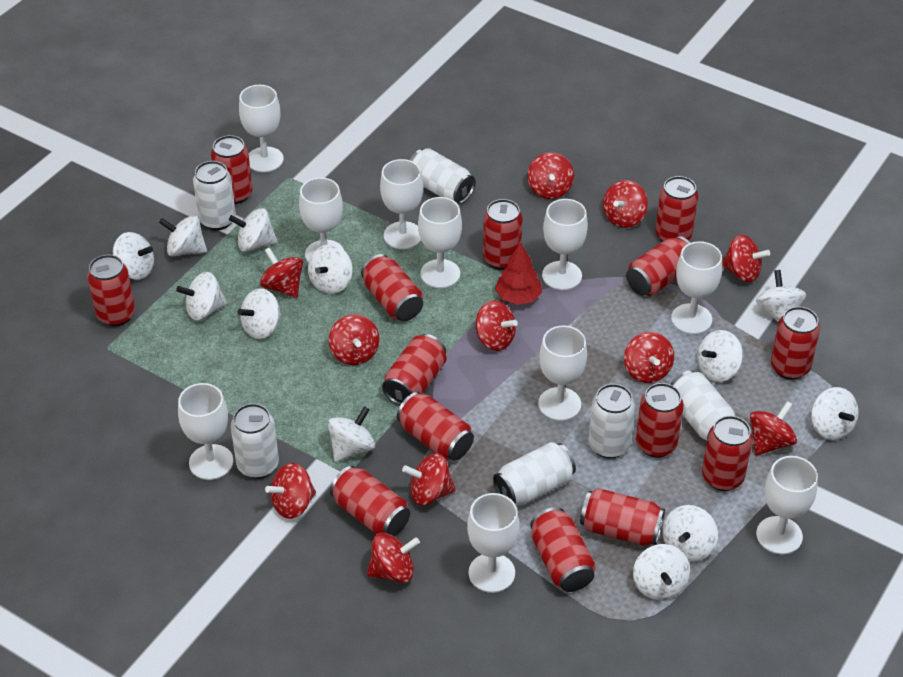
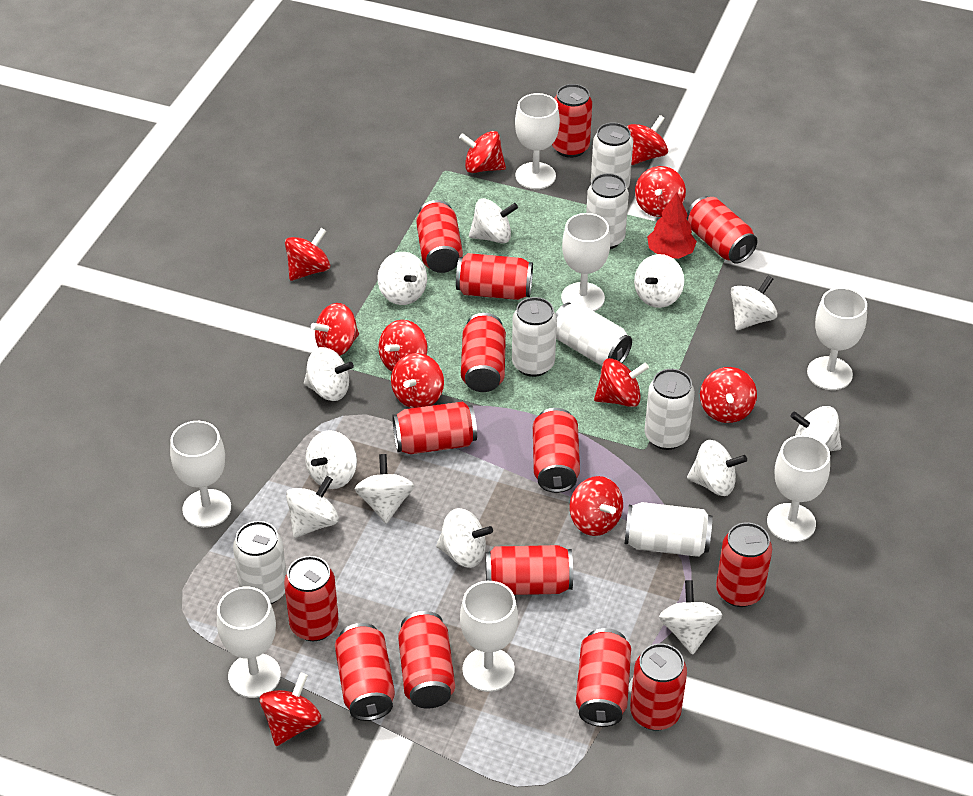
white can: [193,161,236,230] [231,403,279,479] [410,148,475,204] [493,442,576,506] [589,384,635,459] [670,370,735,441] = 6 -> [233,521,287,604] [512,297,557,377] [556,302,632,366] [586,173,629,249] [591,122,633,189] [625,502,713,557] [644,369,695,450] = 7
white goblet: [178,383,233,480] [239,85,284,172] [299,178,344,263] [380,159,423,249] [418,197,462,288] [467,493,519,593] [538,325,587,421] [542,199,588,290] [671,241,722,334] [756,456,818,555] = 10 -> [170,421,231,528] [217,587,281,698] [460,581,518,692] [515,93,560,189] [561,213,610,311] [767,435,830,542] [807,287,867,390] = 7

